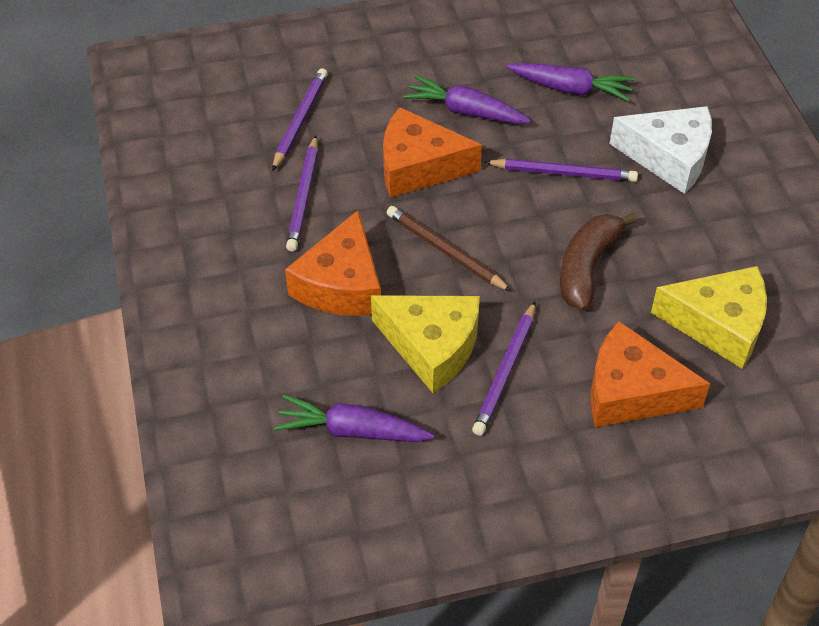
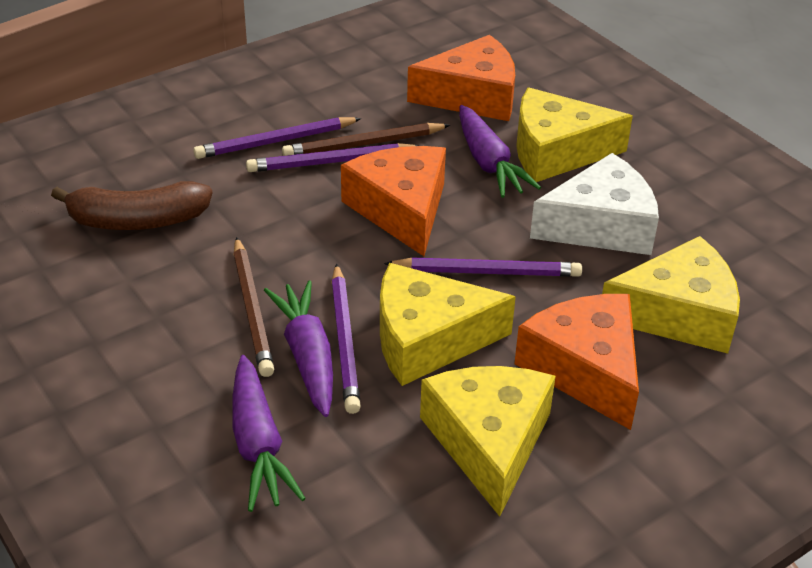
brown pencil: [387,206,512,292] = 1 -> [234,237,274,377] [282,123,450,156] = 2
yellow cheese: [371,295,480,393] [651,266,767,368] = 2 -> [380,263,516,386] [420,366,556,517] [516,88,633,182] [602,236,740,354] = 4

